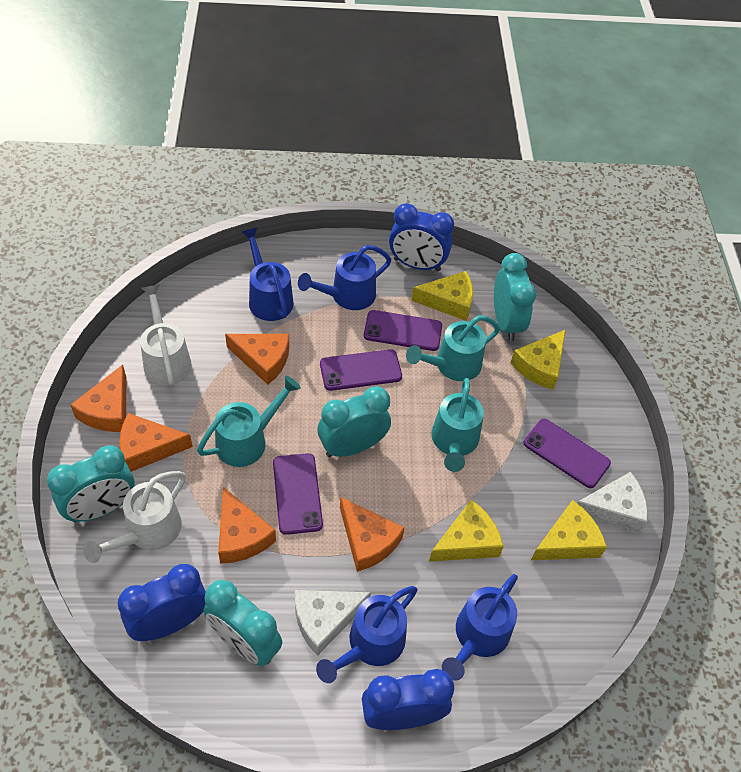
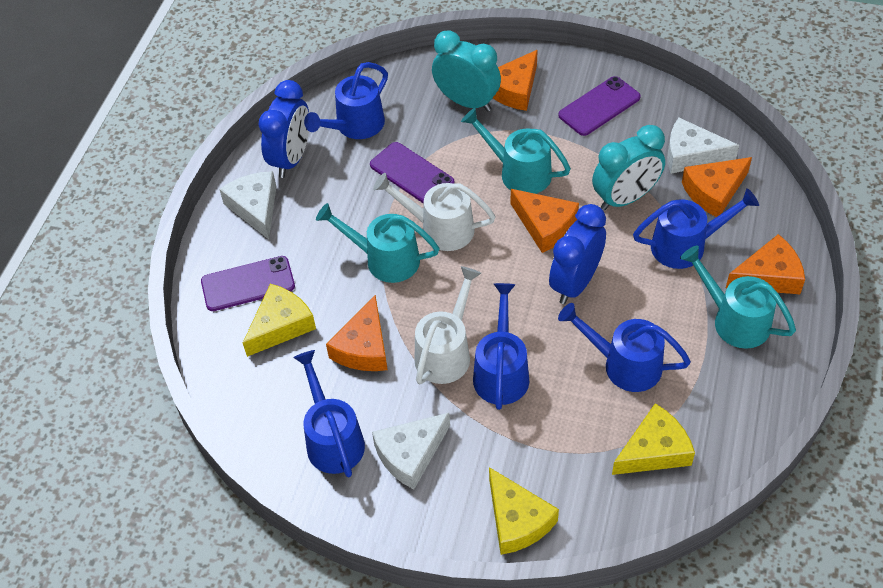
blue clock: [118,564,206,641] [362,669,454,730] [389,203,454,271] = 3 -> [259,80,309,178] [549,204,606,304] = 2
blue watering can: [241,227,294,321] [298,245,391,310] [316,586,418,683] [442,574,518,681] = 4 -> [293,350,365,477] [304,62,388,139] [473,283,529,410] [558,303,691,392] [633,188,759,269] = 5
purple phone: [273,453,323,535] [320,349,402,391] [364,310,442,351] [523,418,611,488] = 4 -> [201,256,295,311] [370,142,455,204] [558,76,641,136] = 3
turquoise clock: [47,445,135,522] [203,580,282,666] [318,386,391,457] [494,253,536,341] = 4 -> [432,30,501,112] [592,125,665,211] = 2
white cheese: [295,590,371,656] [577,472,648,533] = 2 -> [219,171,277,239] [372,413,450,489] [667,118,739,174] = 3
yellow cheese: [411,271,473,321] [429,500,504,562] [511,330,565,390] [531,500,607,560] = 4 -> [243,284,316,357] [489,467,559,555] [612,403,695,475] = 3

